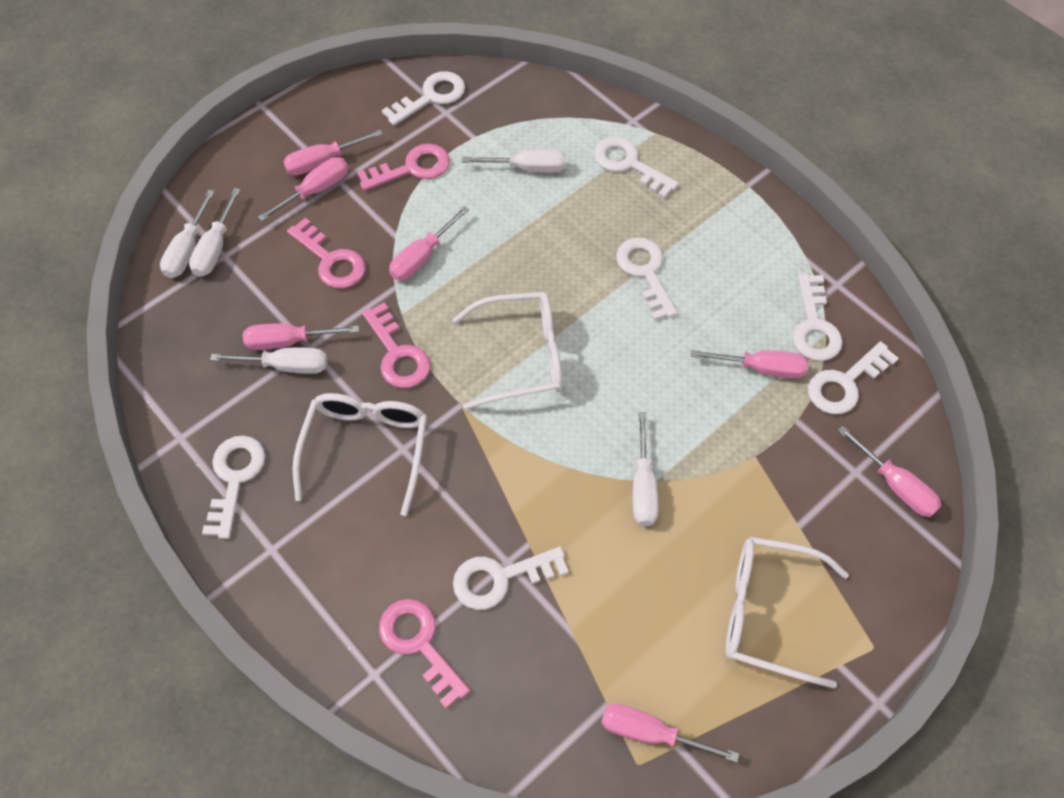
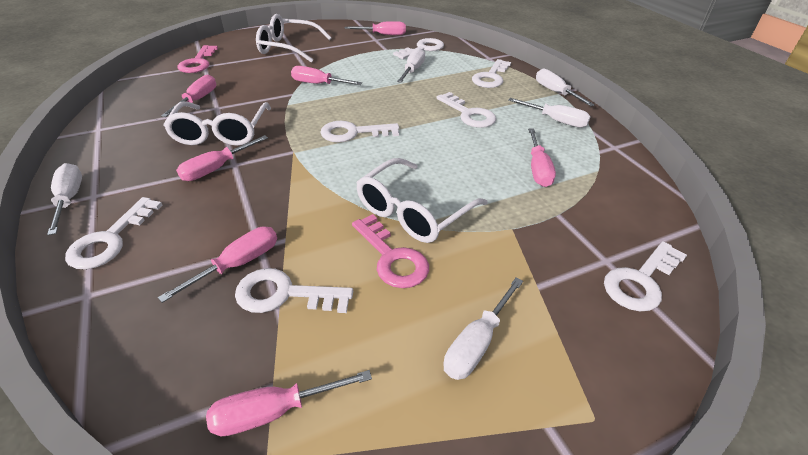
pink key: [287,218,366,289] [357,144,450,191] [362,303,431,388] [379,599,470,708] = 4 -> [177,45,218,73] [352,214,429,288] = 2

